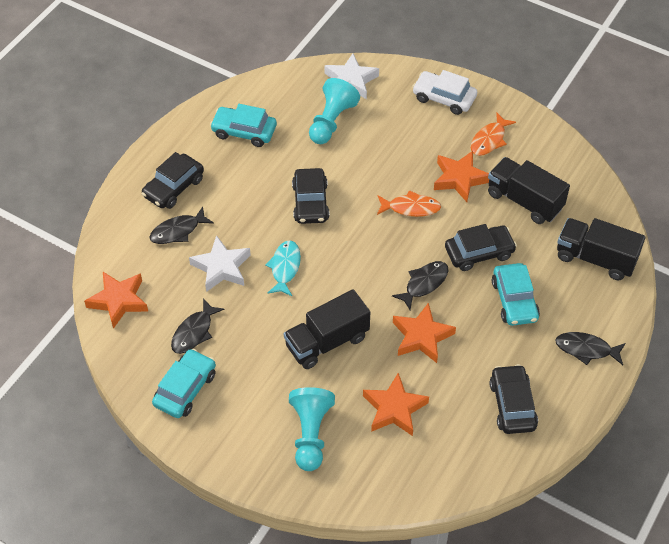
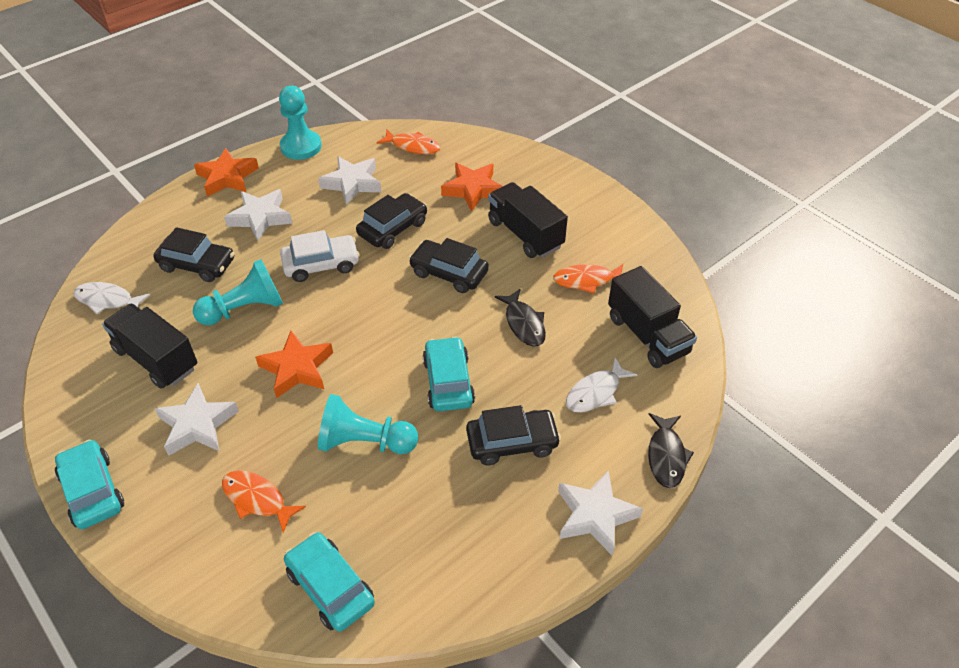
black fish: [149,207,214,244] [171,298,224,354] [392,261,448,310] [555,332,626,365] = 4 -> [494,289,546,346] [648,413,694,488] = 2
orange fish: [377,190,441,217] [471,112,516,156] = 2 -> [222,471,306,533] [377,129,441,154] [553,264,623,293] = 3
orange star: [84,272,148,329] [363,373,429,436] [393,303,456,363] [434,151,489,202] = 4 -> [194,148,259,196] [255,331,333,398] [441,163,503,211] = 3
turquoise fish: [265,240,301,296] = 1 -> none = 0
turquoise pawn: [289,387,335,471] [309,78,360,144] = 2 -> [193,259,283,326] [279,86,322,160] [318,394,418,454] = 3
white fish: none = 0 -> [73,282,150,314] [566,358,637,412] = 2
white star: [189,235,251,292] [324,53,379,99] = 2 -> [155,383,239,456] [224,189,292,241] [318,156,381,205] [558,470,643,555] = 4

